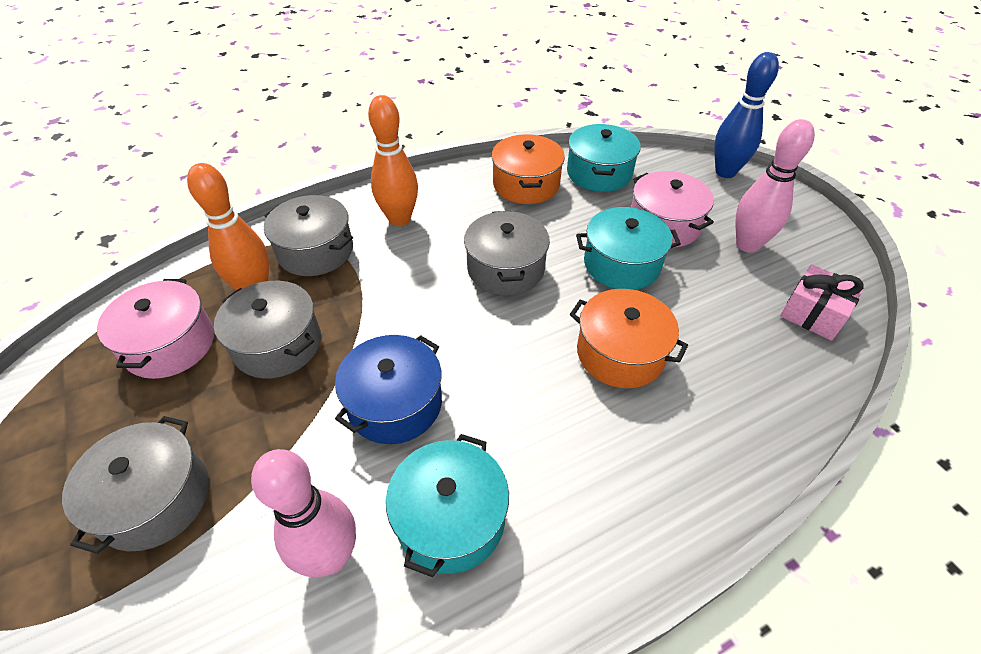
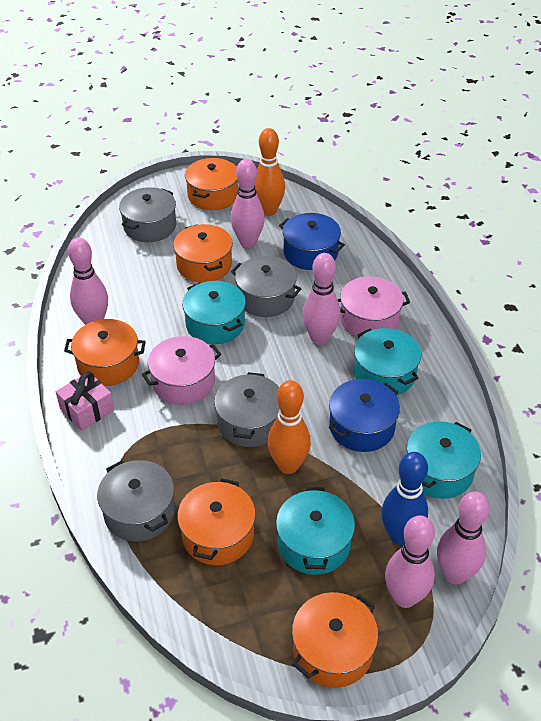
blue pot: [335,335,442,444] = 1 -> [279,213,345,270] [329,379,400,452] = 2
orange pot: [491,134,565,204] [570,289,688,388] = 2 -> [64,319,146,386] [173,224,233,283] [177,478,256,565] [185,158,238,210] [292,592,378,688] = 5
pink bowling pin: [251,449,356,577] [736,119,815,253] = 2 -> [68,237,108,325] [231,159,265,248] [302,253,341,345] [385,515,435,608] [437,492,490,584] = 5
turquoise pot: [386,434,509,577] [567,124,641,192] [576,207,681,290] = 3 -> [182,281,246,344] [276,487,355,575] [354,328,421,395] [407,421,481,499] = 4

